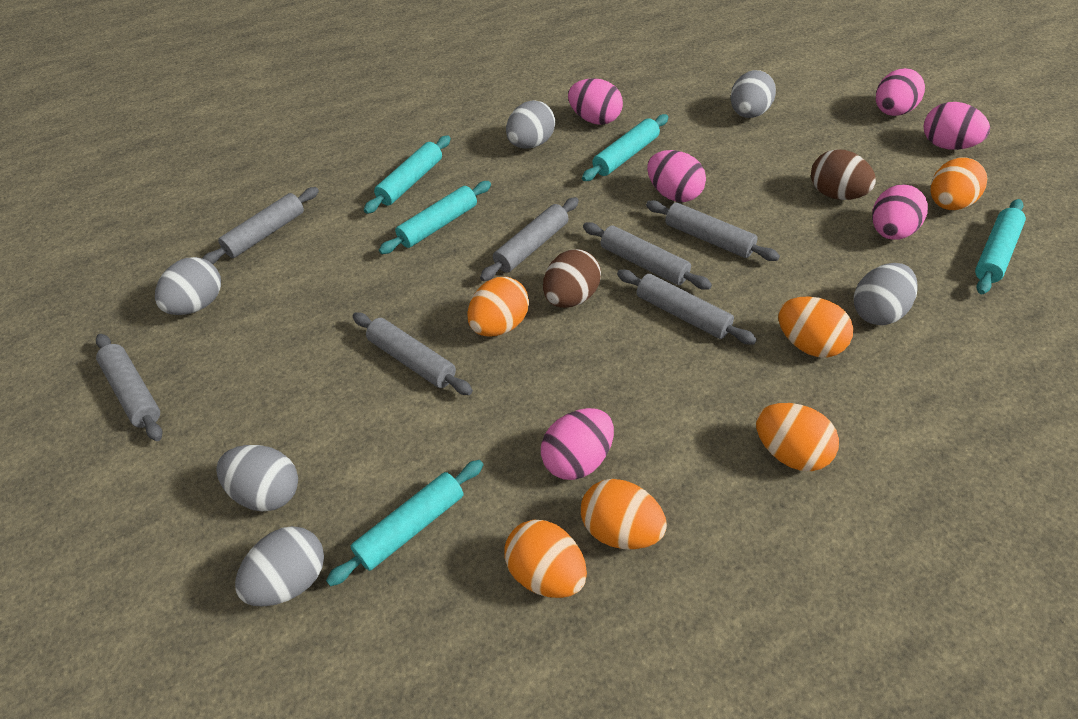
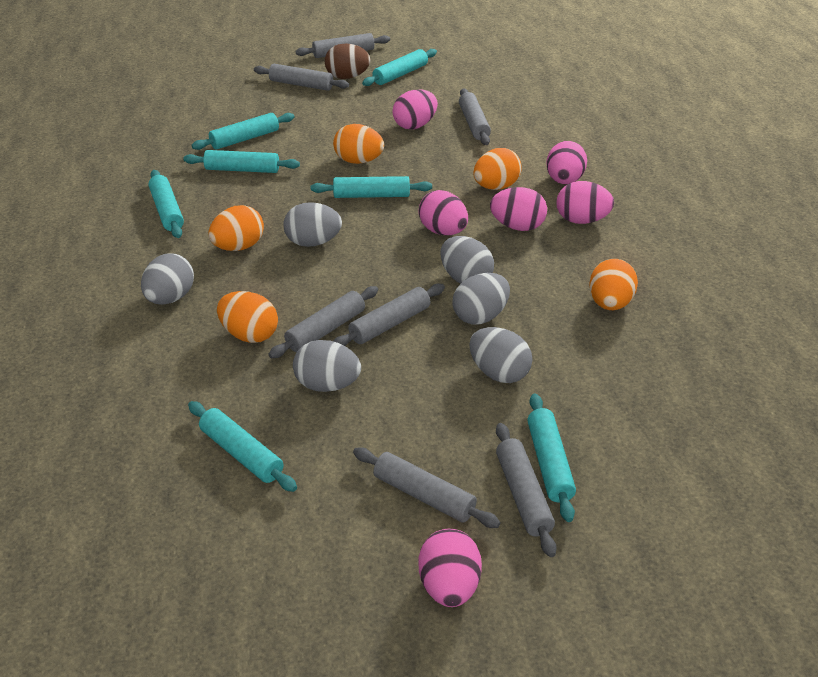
brown egg: [543,249,601,308] [811,149,876,200] = 2 -> [325,44,370,79] = 1
orange egg: [467,277,529,337] [505,520,587,598] [581,479,667,549] [756,403,839,471] [778,297,853,357] [931,157,988,210] = 6 -> [209,205,264,251] [217,291,278,343] [333,124,384,164] [473,148,522,190] [589,259,638,310] = 5
turquoise rolling pin: [326,460,483,586] [364,135,451,214] [379,181,491,254] [582,114,668,181] [975,199,1026,294] = 5 -> [148,170,184,238] [183,150,300,173] [188,401,297,492] [191,113,295,150] [311,176,432,198] [362,49,437,86] [527,393,576,522] = 7

